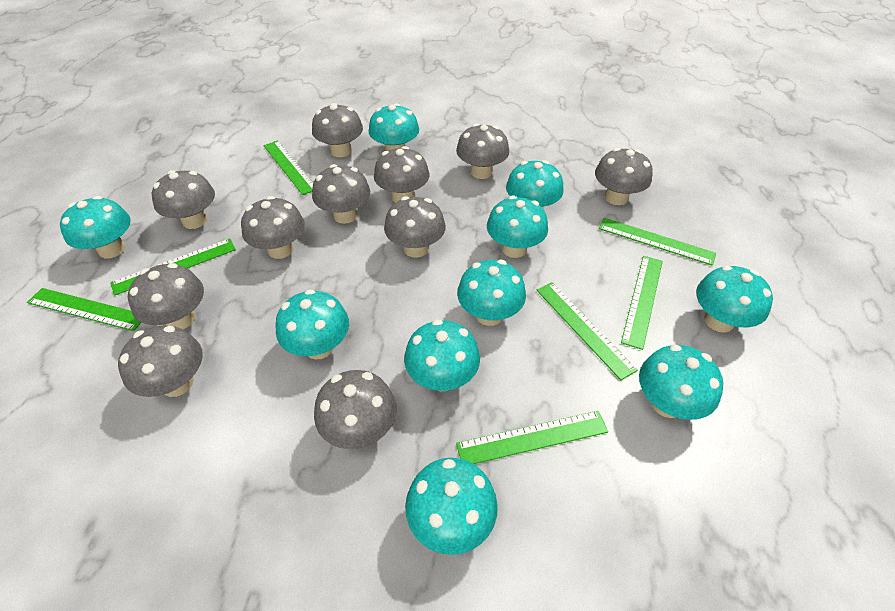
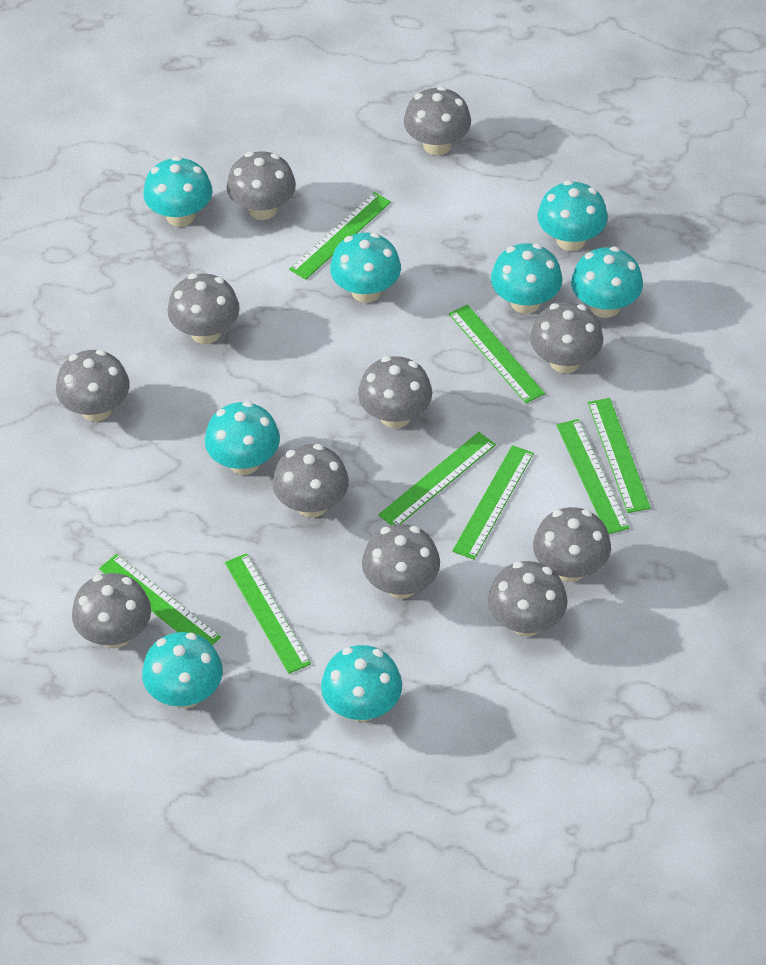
green ruler: [27,288,141,331] [110,238,236,296] [263,140,313,195] [456,411,608,464] [537,282,638,380] [599,218,716,266] [621,256,663,350] = 7 -> [99,554,221,645] [225,553,311,674] [289,192,391,280] [378,432,496,525] [449,304,545,403] [452,445,534,560] [556,419,629,534] [588,398,651,513] = 8
turquoise mushroom: [60,196,131,258] [275,289,349,359] [369,103,419,151] [404,319,480,391] [405,458,498,555] [457,260,526,326] [487,196,548,258] [506,160,564,208] [639,345,724,420] [696,265,773,333] = 10 -> [142,632,223,708] [143,156,213,227] [205,401,280,475] [321,645,402,722] [330,232,401,303] [491,243,563,314] [538,180,608,251] [571,247,643,318] = 8

